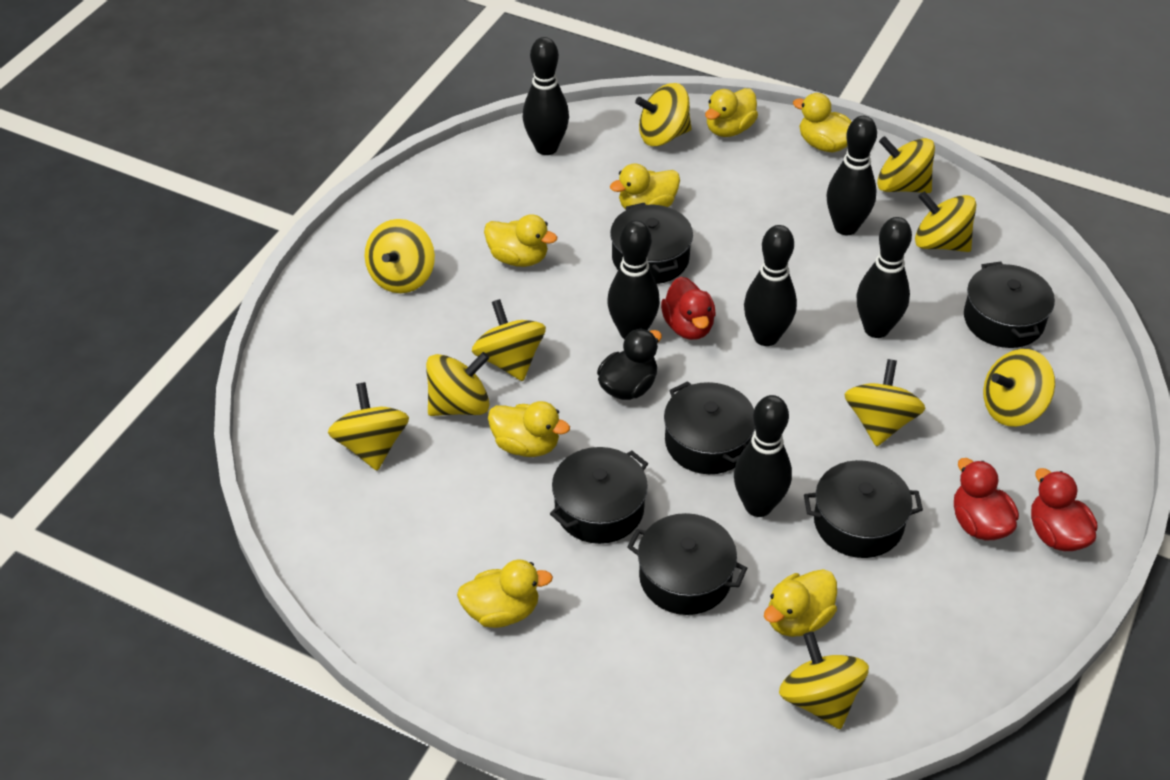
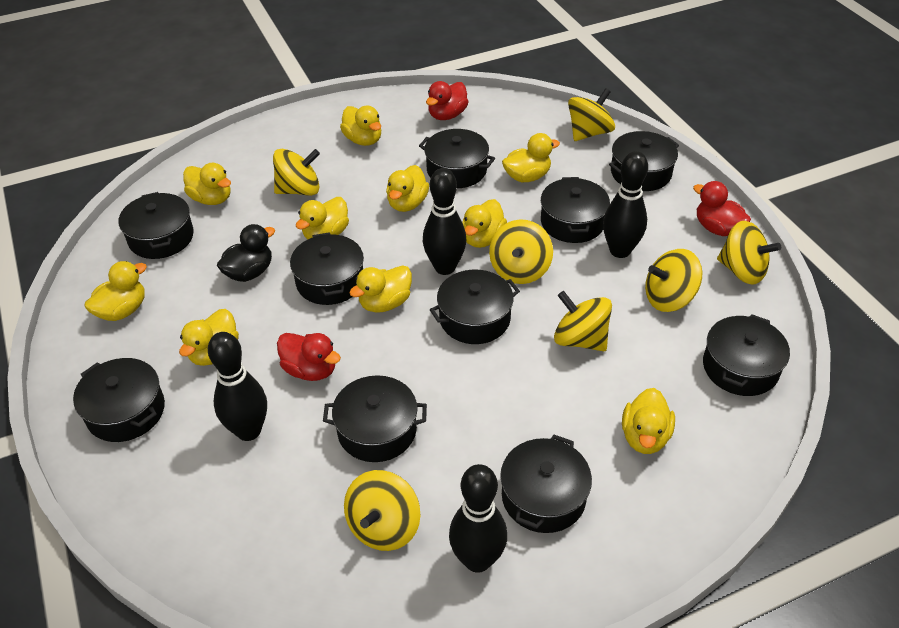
black bowling pin: [523,37,569,155] [607,220,660,339] [734,395,792,517] [744,225,797,346] [827,116,877,235] [856,217,912,338] = 6 -> [208,332,267,441] [423,168,466,275] [449,464,507,573] [603,151,648,258] = 4
black pot: [550,447,648,544] [610,203,693,284] [627,513,747,615] [664,381,755,474] [804,460,923,558] [964,262,1055,348] = 6 -> [73,358,165,442] [119,192,194,259] [290,232,364,305] [323,375,427,462] [419,129,495,188] [430,270,520,344] [500,435,592,533] [541,177,610,243] [609,131,679,191] [703,314,790,396] = 10
yellow duck: [457,560,553,628] [484,214,557,267] [488,401,570,457] [610,163,680,209] [705,88,758,137] [764,569,837,637] [793,93,852,152] = 7 -> [84,261,147,321] [179,309,239,366] [183,163,231,205] [296,197,349,239] [340,105,381,146] [349,265,412,313] [386,165,429,212] [462,199,507,248] [502,133,560,182] [622,388,675,454] = 10
yellow spinning top: [328,382,409,470] [365,219,435,293] [426,352,490,416] [472,299,546,381] [635,83,692,146] [779,632,869,729] [844,359,925,447] [877,136,935,193] [915,191,977,252] [983,349,1055,427] = 10 -> [273,149,320,196] [344,470,420,551] [489,219,553,284] [554,291,612,351] [568,88,615,141] [645,249,702,312] [717,221,781,285] = 7

